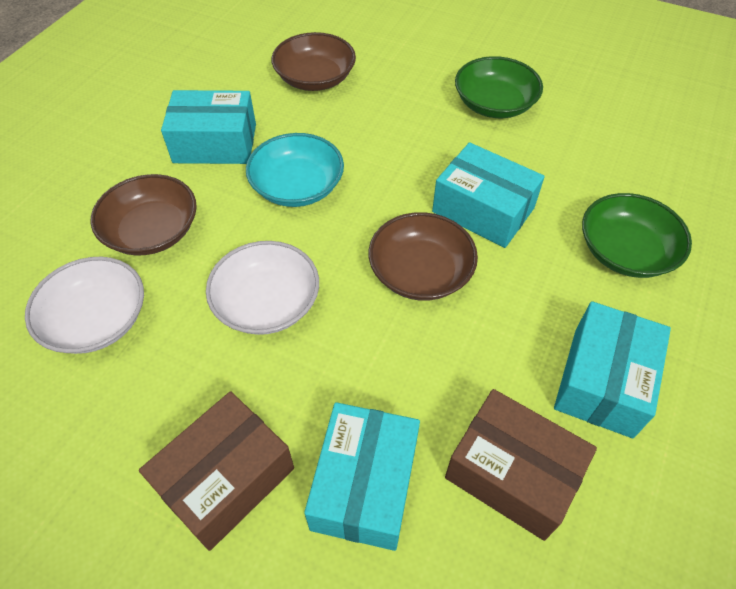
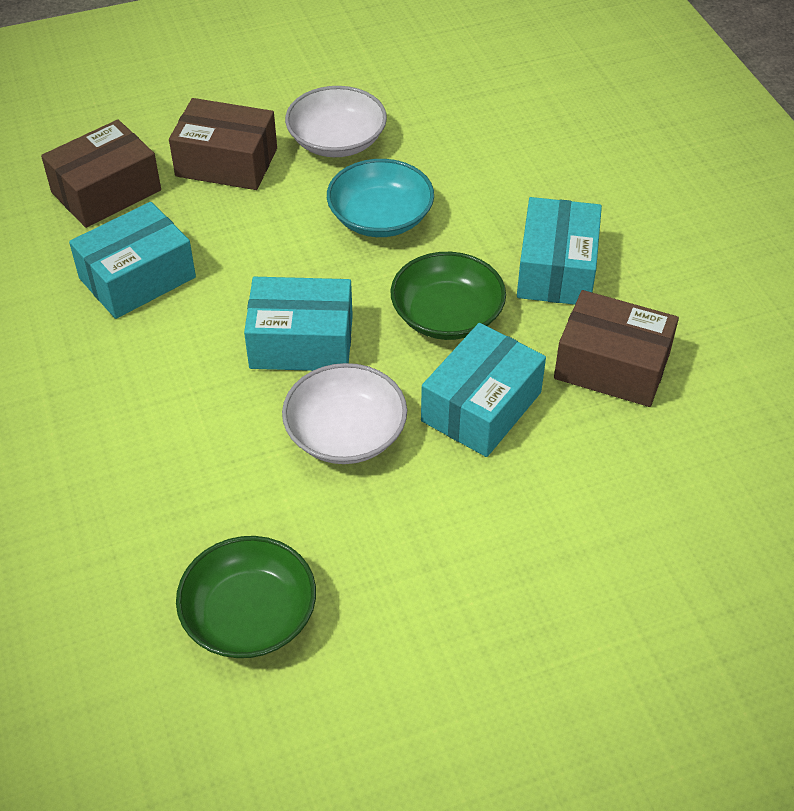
brown bowl: [90,174,197,255] [271,32,356,91] [369,212,478,301] = 3 -> none = 0
brown box: [139,391,294,551] [445,389,597,541] = 2 -> [41,120,161,228] [169,98,277,190] [554,290,679,407] = 3

